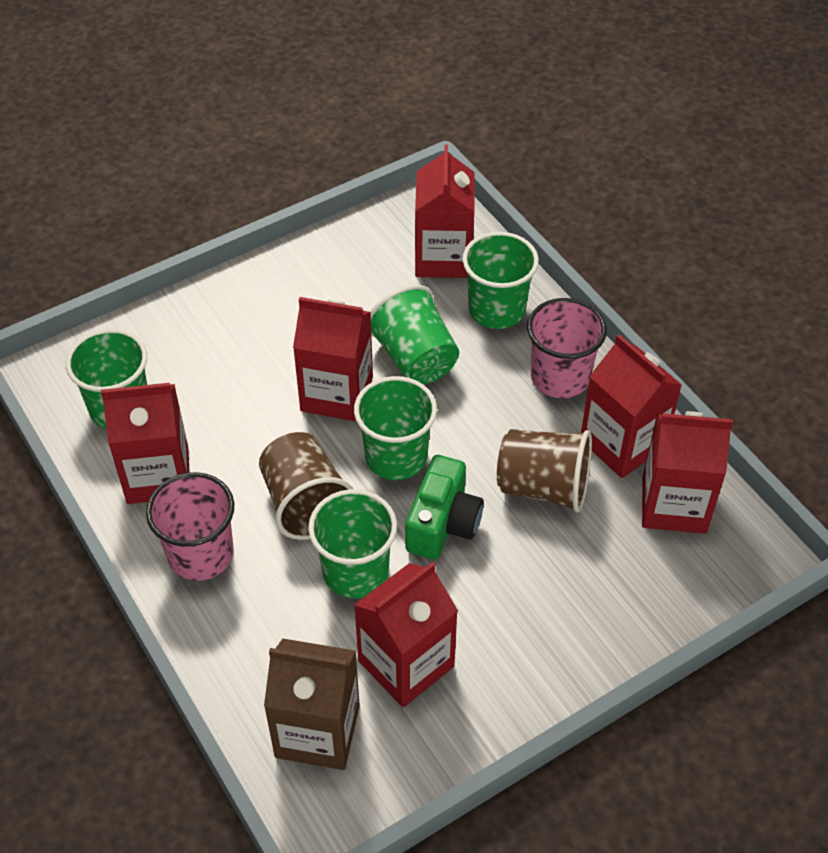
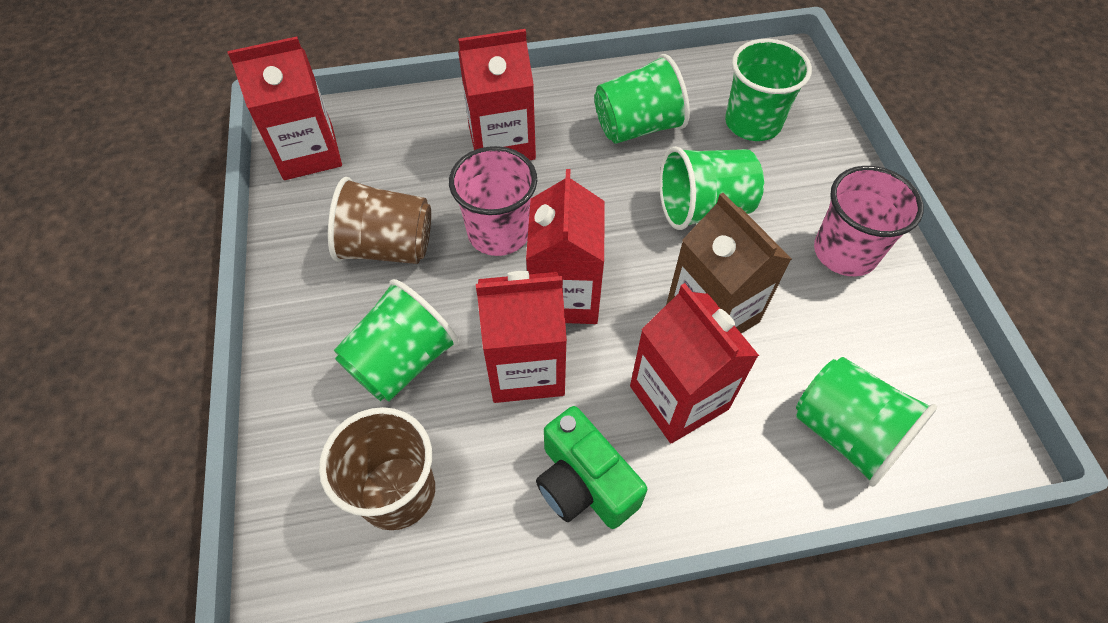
red carton: [101,383,190,504] [293,297,373,421] [354,562,458,707] [415,144,474,278] [581,334,682,478] [642,411,733,534] = 6 -> [227,37,342,180] [458,29,536,160] [476,271,567,403] [526,169,605,324] [630,283,759,443] = 5

